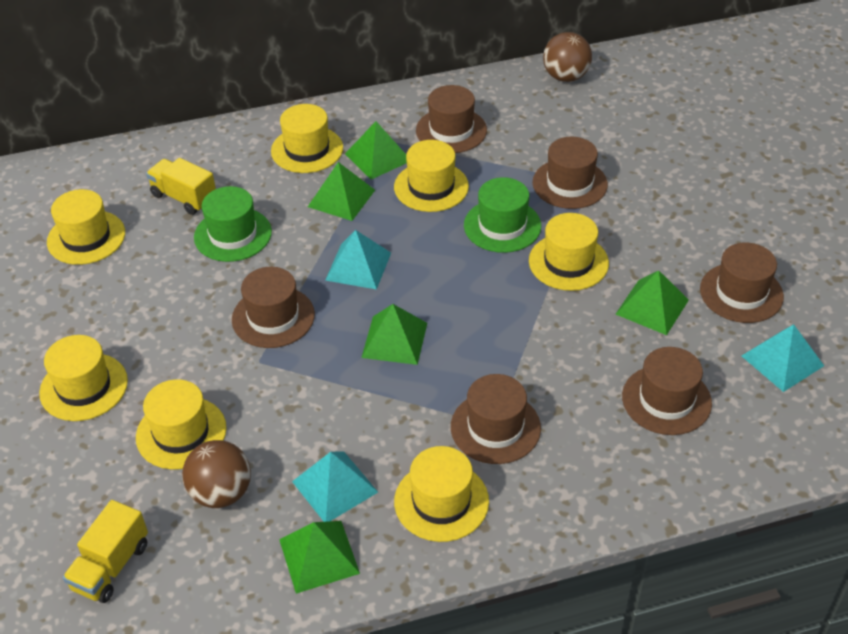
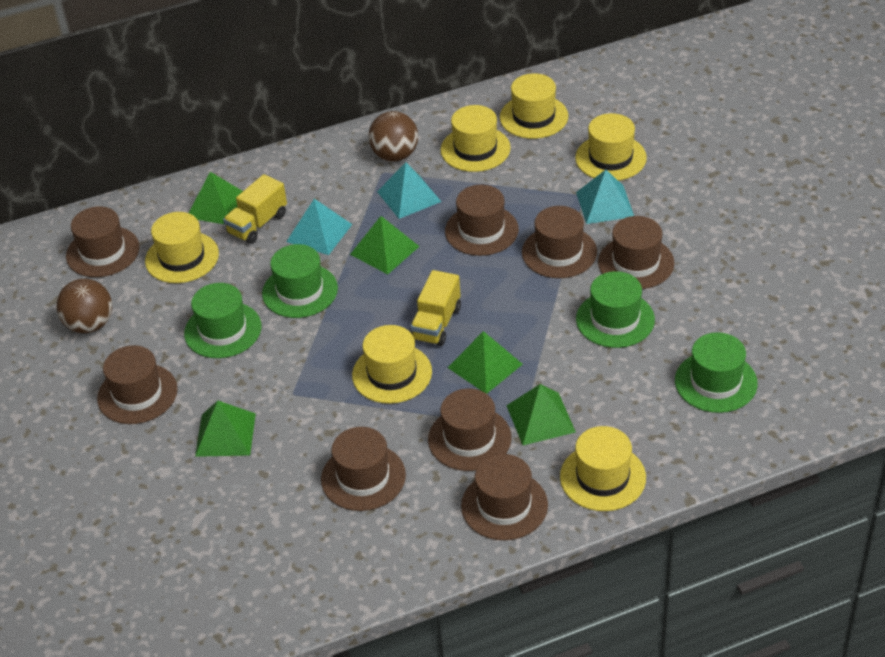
brown hat: [232,267,315,348] [416,85,487,153] [451,374,541,464] [533,137,608,209] [622,347,712,435] [700,243,784,323] = 6 -> [66,206,139,277] [97,345,178,424] [321,427,406,511] [428,388,511,471] [445,185,519,256] [461,454,548,540] [522,206,597,278] [598,216,674,289] = 8
green hat: [194,186,272,262] [464,177,541,253] = 2 -> [184,283,261,358] [262,244,338,318] [576,271,655,348] [675,332,758,413] = 4
yellow hat: [39,335,128,421] [47,189,125,265] [136,379,227,469] [271,104,343,173] [394,140,469,212] [394,446,489,542] [529,213,609,291] = 7 -> [145,212,219,283] [352,325,432,404] [441,105,511,172] [500,73,568,139] [560,426,646,511] [575,113,647,181] = 6

